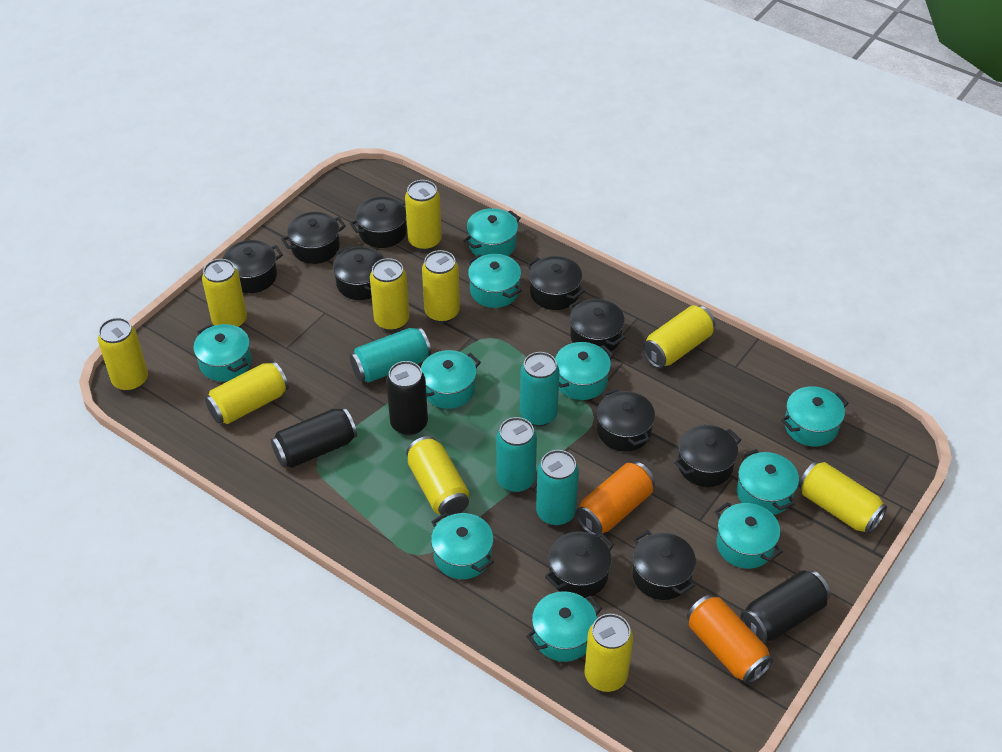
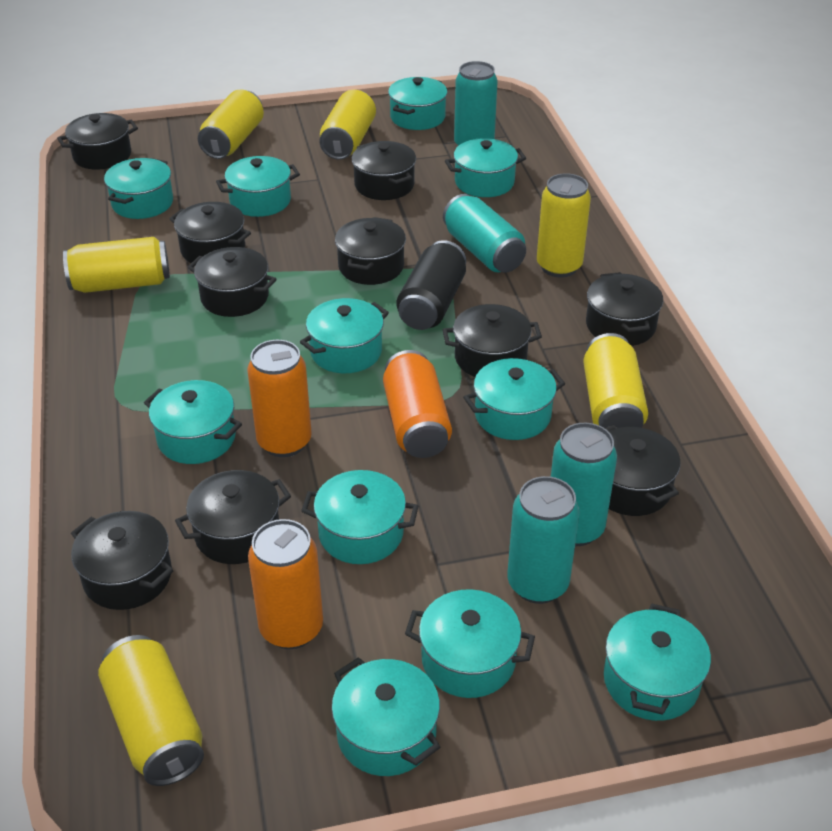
black can: [271,407,357,468] [386,361,428,436] [740,570,830,643] = 3 -> [396,240,466,330] = 1
orange can: [575,462,655,536] [687,595,773,684] = 2 -> [247,340,312,457] [248,519,323,649] [383,350,452,458] = 3
turquoise pot: [193,324,251,381] [421,350,481,409] [431,512,494,579] [464,208,520,256] [468,254,522,308] [526,591,602,662] [555,342,614,400] [715,502,783,569] [737,449,799,515] [781,386,849,447] = 10 -> [104,158,173,219] [144,380,242,464] [216,156,300,217] [300,298,389,373] [301,470,418,564] [331,657,440,776] [388,77,448,130] [405,589,535,698] [445,138,526,197] [463,358,565,440] [604,603,711,721] = 11
yellow can: [98,318,148,392] [202,259,247,328] [205,361,289,424] [370,258,409,331] [405,180,442,251] [406,436,470,517] [422,250,460,323] [585,614,633,692] [642,306,715,368] [798,461,887,534] = 10 -> [63,237,170,293] [98,635,204,786] [198,90,264,159] [319,90,376,160] [537,173,591,277] [583,333,648,428] = 6

